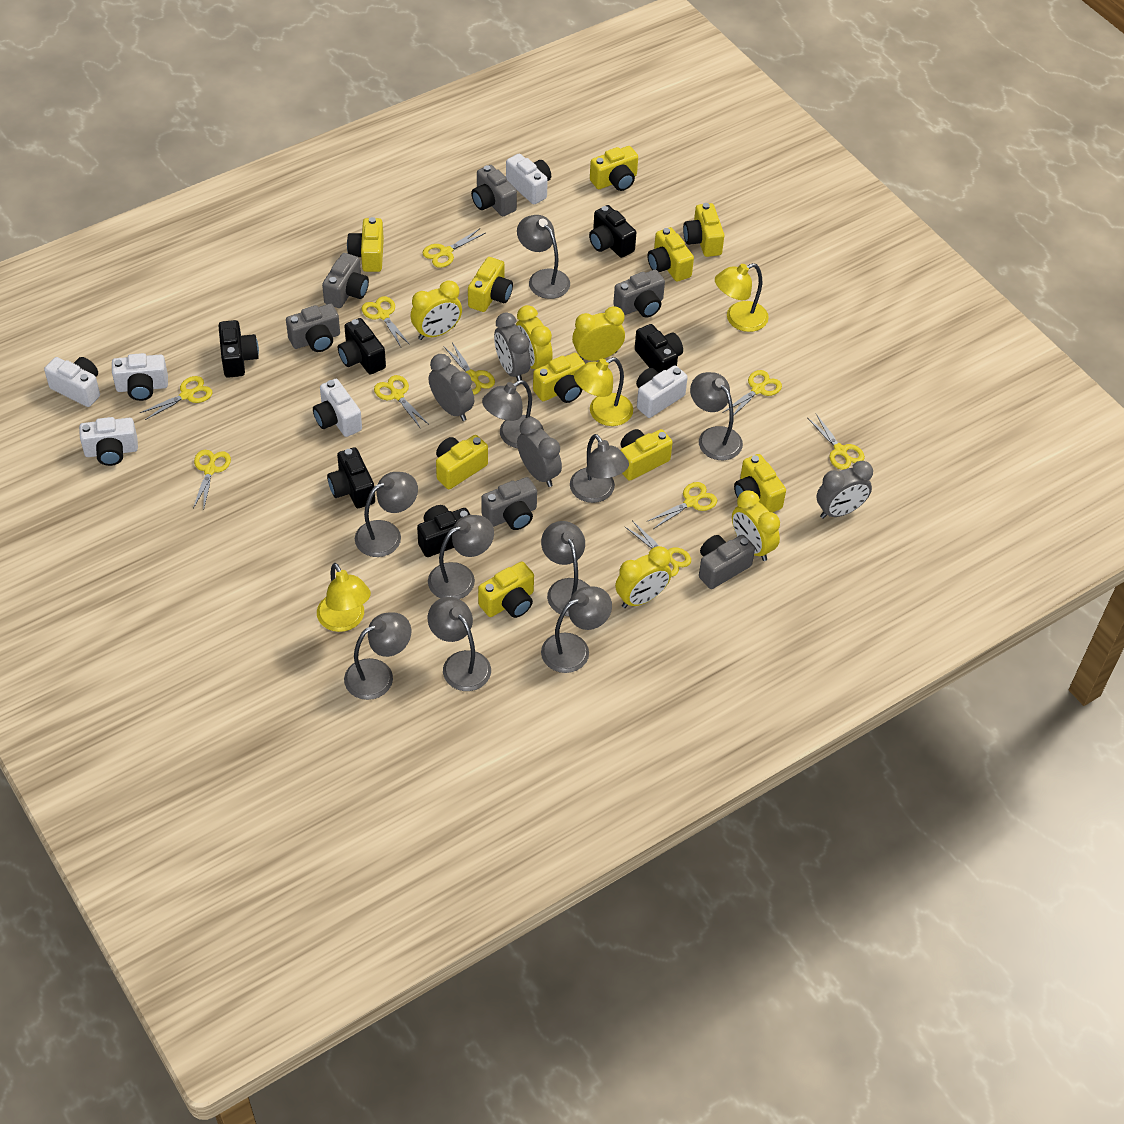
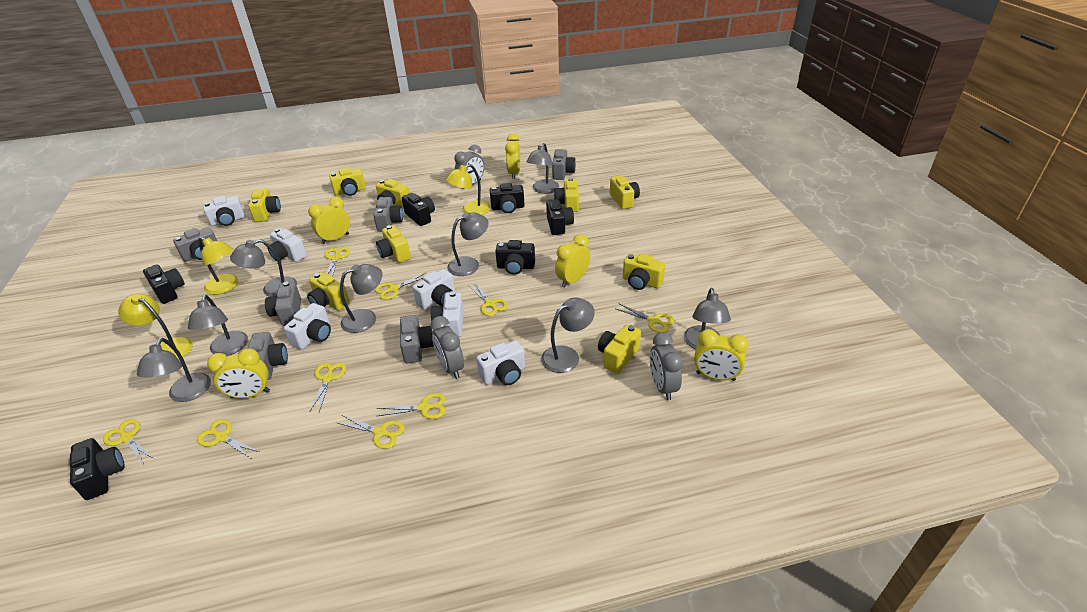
grey clock: [429,354,474,421] [494,312,531,381] [517,417,562,487] [816,460,873,519] = 4 -> [430,316,464,379] [454,145,484,189] [650,332,683,400] = 3
grey lamp: [344,612,411,700] [355,472,418,557] [428,515,494,599] [428,597,491,691] [482,380,544,448] [517,215,570,299] [541,521,589,616] [541,586,612,673] [570,434,629,503] [690,372,743,460] = 10 -> [137,338,211,402] [188,295,248,356] [230,239,297,297] [340,264,383,333] [447,212,489,276] [527,143,559,194] [541,298,595,373] [684,288,731,349] = 8
yellow camera: [347,217,384,272] [436,435,488,489] [468,257,513,312] [478,562,534,618] [533,353,585,403] [590,146,638,191] [620,429,673,481] [648,227,694,282] [683,203,724,257] [734,454,786,512] = 10 -> [248,188,281,222] [307,272,350,311] [329,167,366,196] [376,179,409,208] [376,225,411,263] [554,178,579,212] [598,324,641,374] [610,176,640,209] [623,254,665,290] = 9
yellow scissors: [140,376,213,420] [193,450,231,511] [362,296,410,347] [374,375,428,427] [423,228,486,268] [443,342,495,395] [624,520,691,577] [648,482,717,529] [722,370,782,415] [808,414,865,470] = 10 -> [103,419,154,464] [197,419,259,458] [309,363,346,412] [324,247,350,277] [338,415,405,449] [375,273,425,300] [377,393,446,419] [468,283,508,316] [616,304,674,333] = 9

